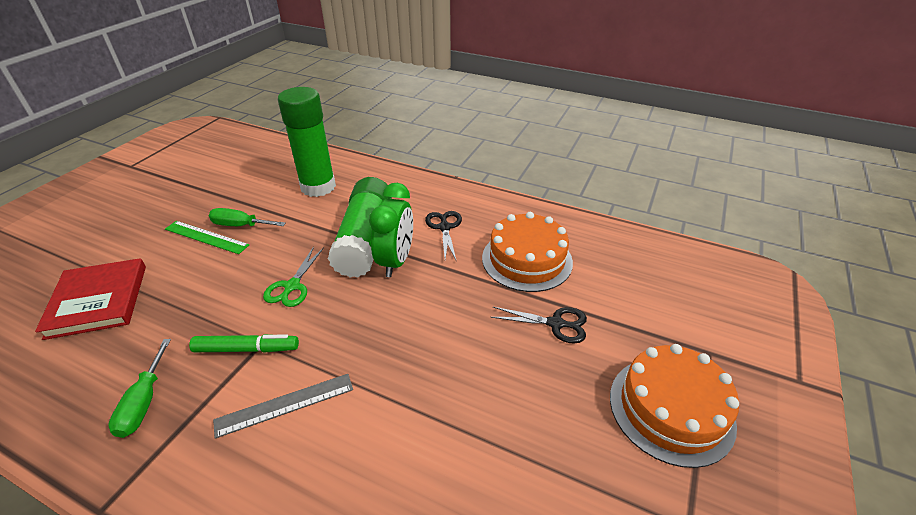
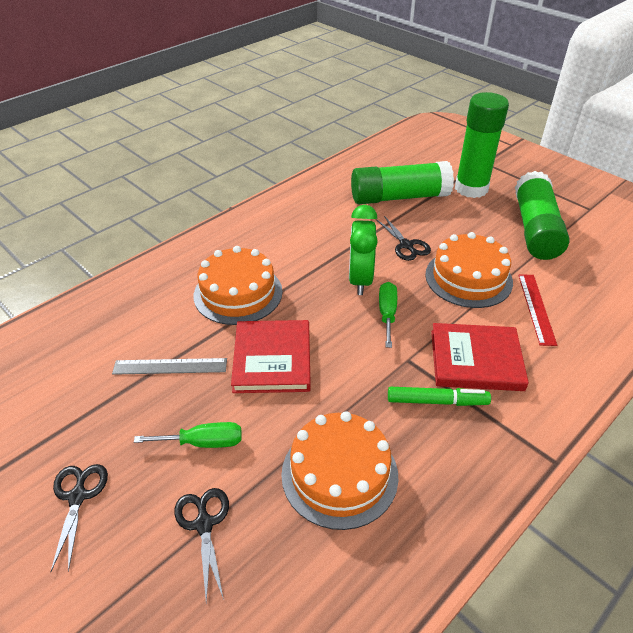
black scissors: [425,211,462,262] [491,307,587,344] = 2 -> [51,464,108,572] [174,488,229,602] [376,216,431,261] = 3
green glue stick: [278,87,336,197] [328,177,392,278] = 2 -> [351,161,454,204] [455,92,509,198] [515,171,569,260] = 3
green ruler: [165,221,249,254] = 1 -> none = 0
green scissors: [263,247,324,307] = 1 -> none = 0
orange cake: [482,212,573,292] [610,344,739,468] = 2 -> [194,246,282,325] [281,411,398,530] [425,232,513,308] = 3
red book: [35,258,146,340] = 1 -> [231,320,311,393] [431,323,529,391] = 2
red ruler: none = 0 -> [518,274,557,346] = 1

